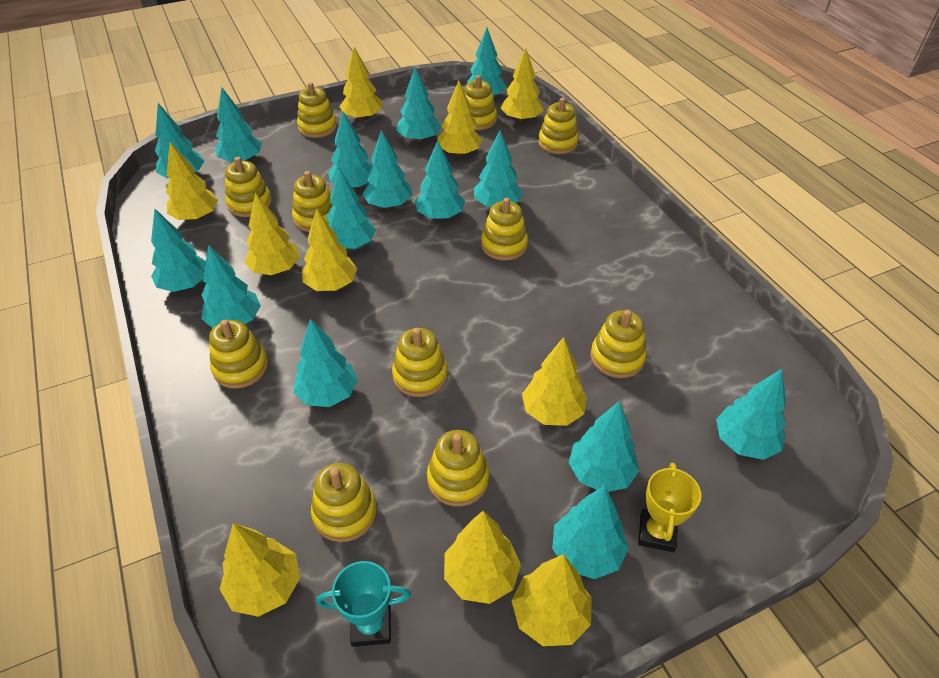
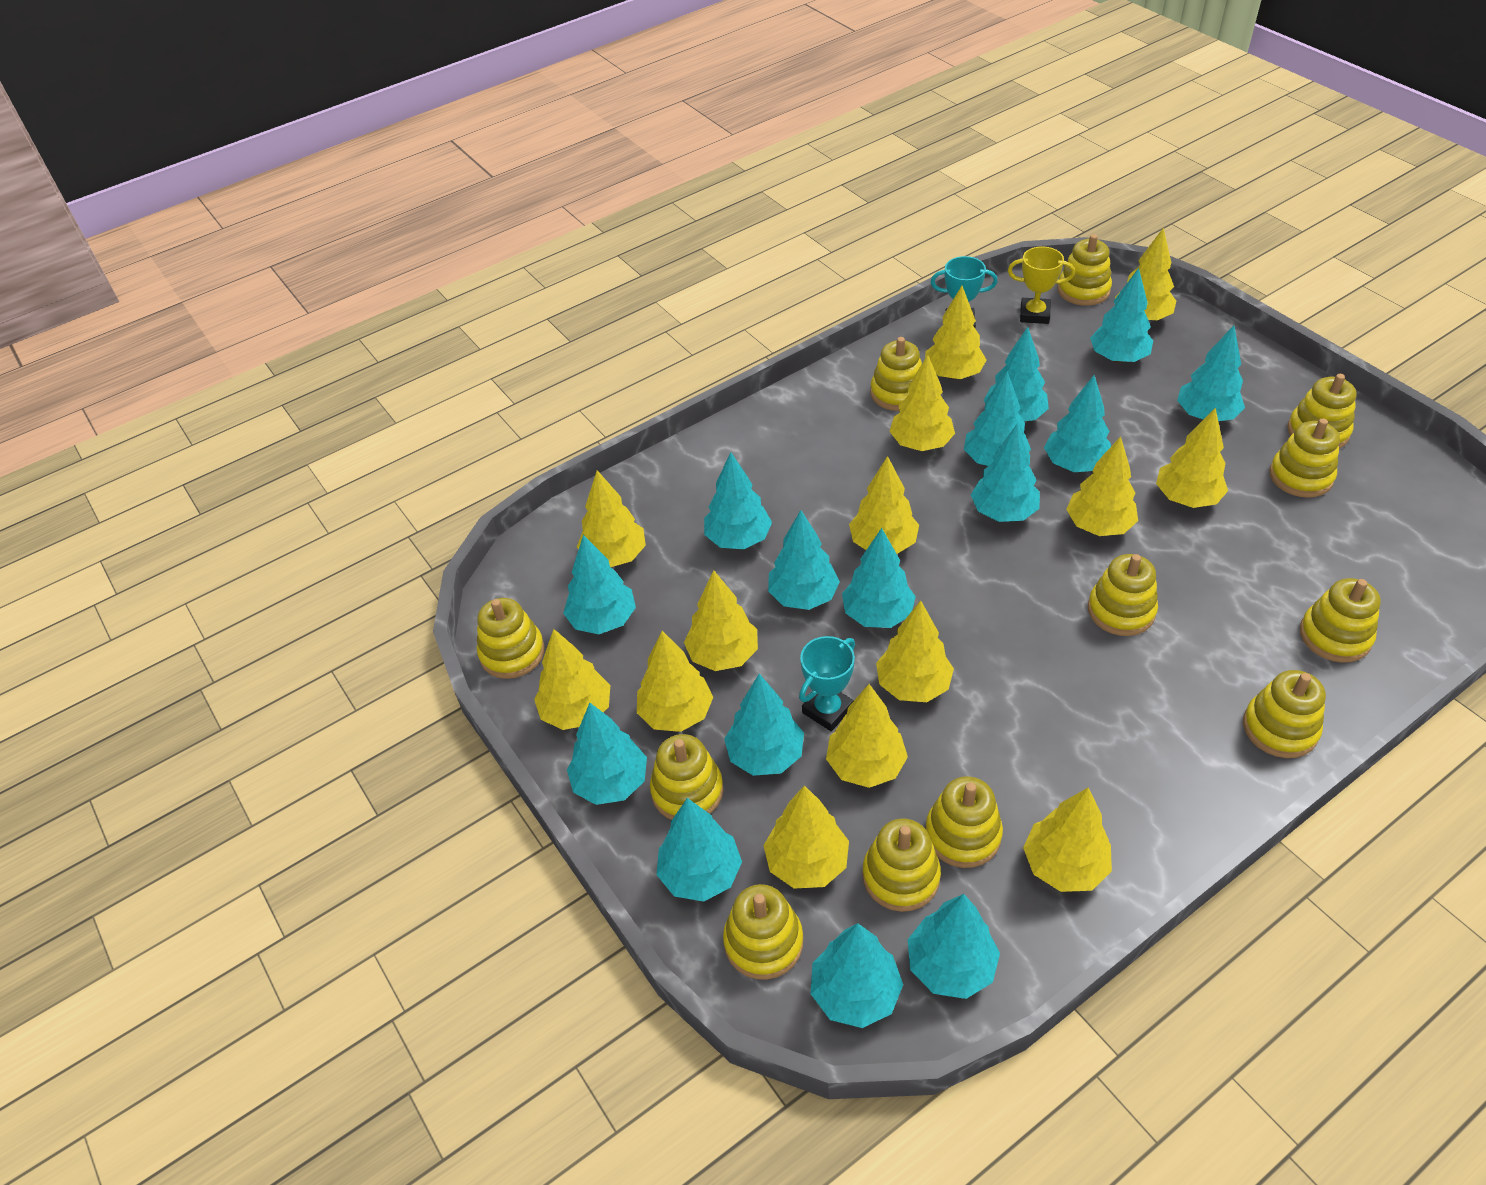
turquoise trophy: [316,561,411,647] = 1 -> [799,636,855,731] [931,256,998,327] = 2
yellow stacking toy: [209,320,268,389] [225,157,272,217] [292,171,332,232] [297,82,337,138] [311,463,377,542] [392,328,448,397] [427,430,490,506] [465,75,497,130] [481,198,528,261] [538,98,579,154] [590,310,647,378] = 11 -> [477,598,545,679] [650,734,723,820] [723,884,803,980] [862,818,941,912] [870,337,922,411] [925,776,1003,868] [1057,234,1112,306] [1088,554,1158,636] [1243,670,1326,758] [1269,418,1340,498] [1287,374,1356,449] [1300,578,1381,663] = 12
yellow tree: [166,142,218,221] [220,523,300,617] [245,193,300,275] [302,209,357,291] [339,47,382,121] [437,81,482,157] [444,511,521,604] [501,48,544,122] [512,554,592,646] [522,337,587,426] = 10 -> [534,629,610,730] [577,470,646,567] [637,631,713,732] [684,570,758,671] [763,785,849,889] [826,684,908,788] [849,456,919,554] [876,600,954,702] [889,355,955,451] [925,286,986,379] [1023,787,1112,892] [1066,436,1138,536] [1115,228,1176,320] [1156,408,1228,508] = 14

